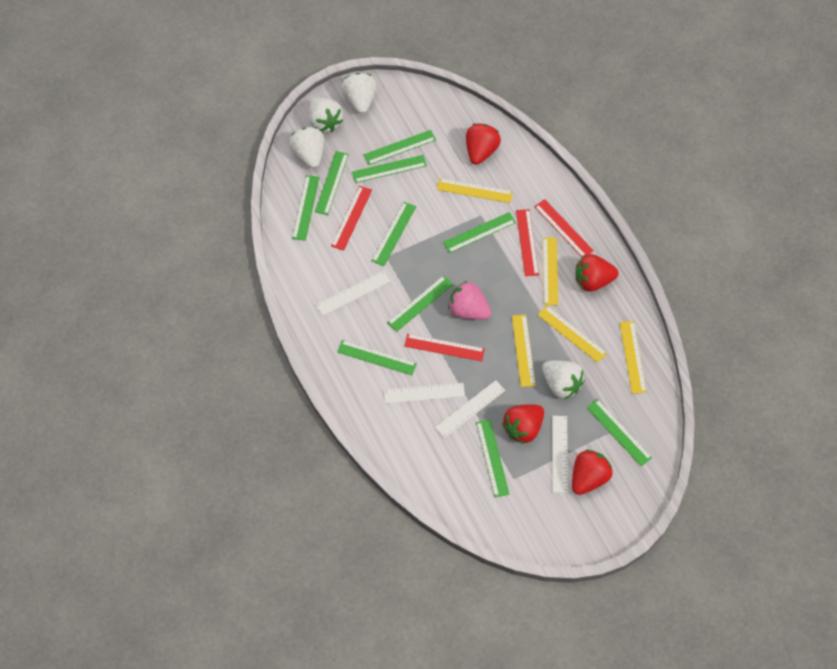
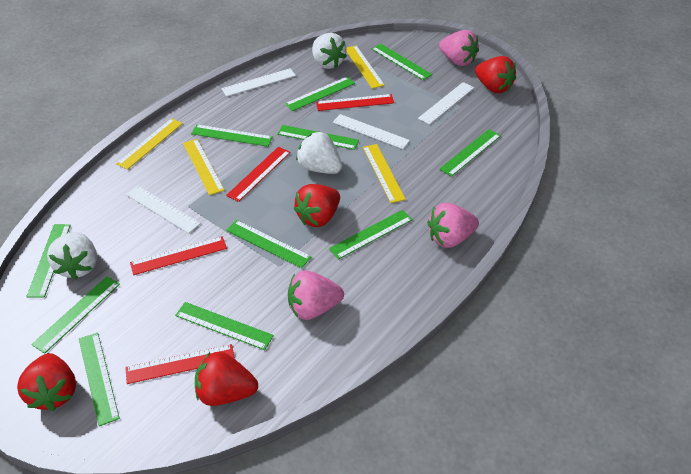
green ruler: [292,175,320,241] [315,151,349,215] [337,340,417,375] [352,155,427,183] [364,130,436,165] [372,202,416,266] [387,275,453,332] [443,212,516,253] [476,419,509,497] [587,399,652,466] = 10 -> [26,224,71,298] [31,276,120,354] [79,333,120,426] [175,302,274,350] [191,124,273,147] [226,220,312,268] [277,125,359,150] [285,77,355,111] [329,210,413,260] [371,43,432,80] [439,129,501,177] = 11
pink strawberry: [448,281,491,320] = 1 -> [288,270,344,320] [427,203,479,248] [439,30,479,66] = 3
white strawberry: [289,127,324,168] [309,98,343,133] [341,73,376,114] [542,360,585,399] = 4 -> [47,232,97,280] [296,131,342,174] [312,33,347,69] = 3
yellow ruler: [437,178,513,203] [512,315,536,387] [538,306,607,363] [543,237,558,305] [620,321,647,394] = 5 -> [116,118,183,170] [183,139,224,195] [346,45,385,89] [363,144,406,203] = 4

